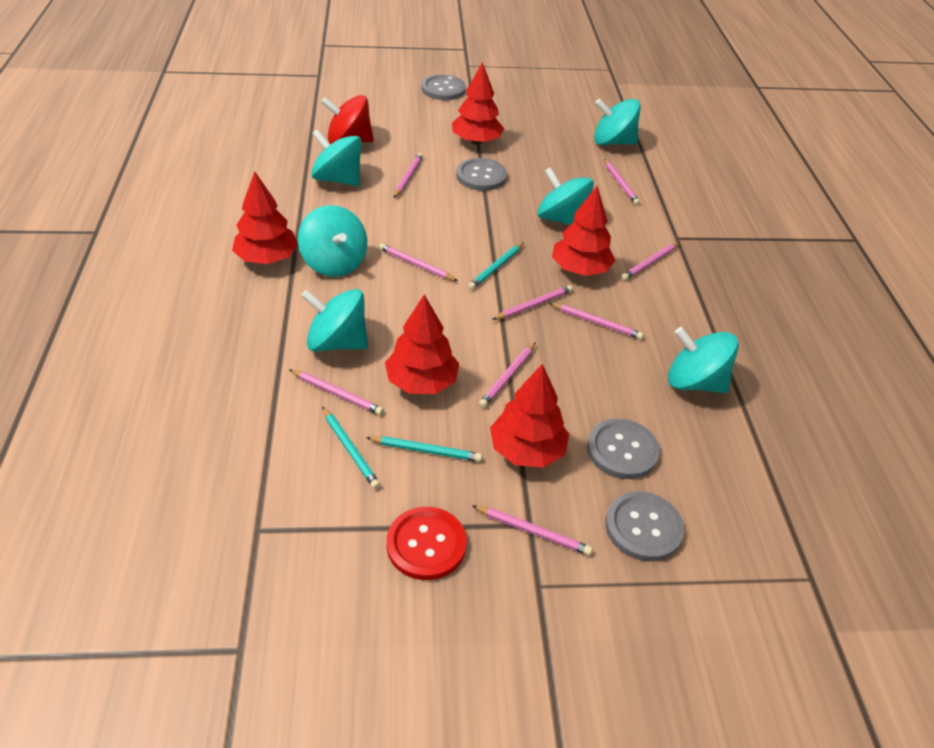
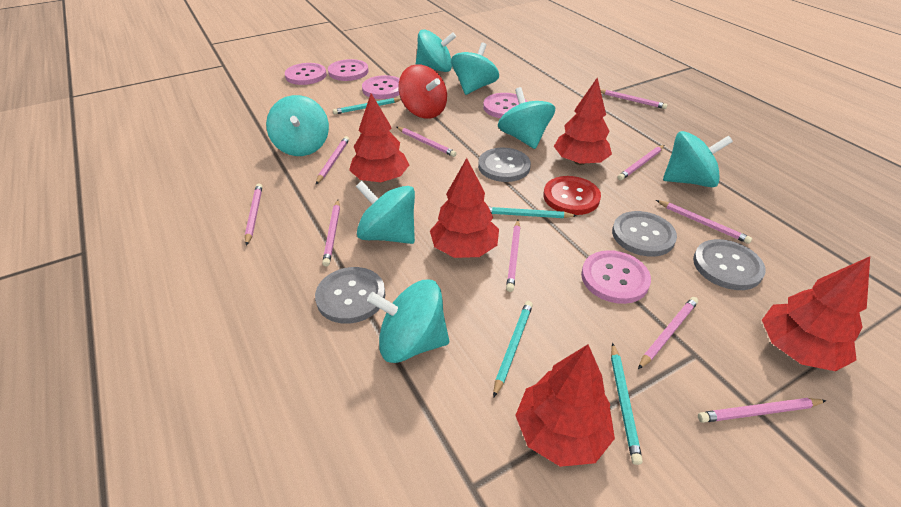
pink button: none = 0 -> [285,63,327,85] [328,59,369,81] [362,75,400,99] [483,93,527,118] [581,250,651,304] = 5
pink pencil: [289,369,384,415] [379,243,458,281] [394,153,423,198] [472,505,592,555] [479,342,536,408] [492,285,573,320] [549,303,644,340] [604,159,640,205] [621,242,679,281] = 9 -> [245,183,262,246] [316,136,349,184] [322,200,340,267] [397,127,457,157] [506,220,521,292] [601,90,667,109] [618,145,664,180] [638,297,698,369] [656,200,752,244] [698,398,827,423] = 10
turquoise pencil: [322,407,380,489] [366,436,482,462] [468,242,524,290] = 3 -> [333,98,401,114] [489,207,577,218] [493,301,533,398] [611,343,643,465] = 4
turquoise spinning top: [298,205,367,277] [301,289,368,352] [311,129,362,186] [537,167,594,225] [594,99,641,145] [668,327,739,393] = 6 -> [266,95,329,156] [356,181,415,244] [367,280,449,363] [416,29,456,72] [451,43,499,95] [498,87,555,149] [663,131,733,187] = 7

